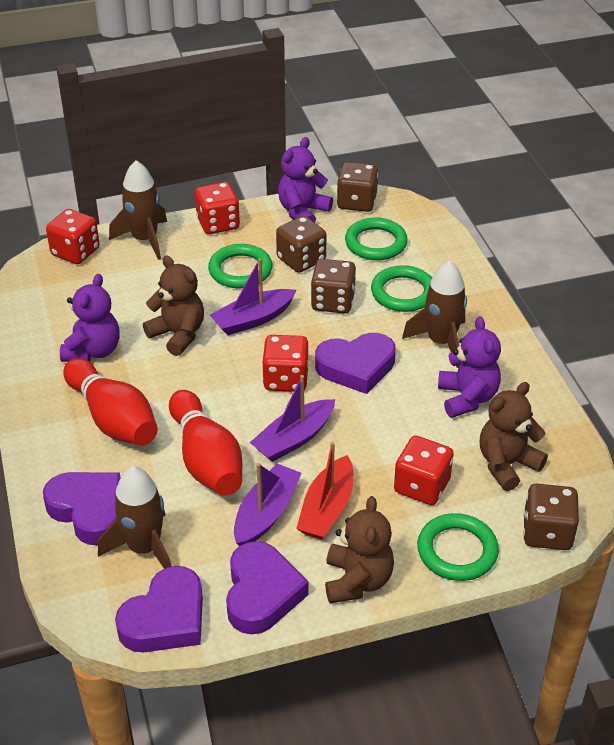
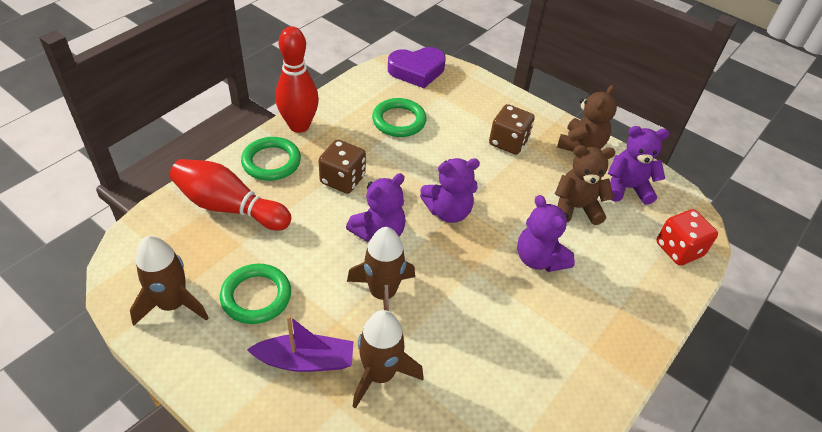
brown dice: [276,216,326,273] [311,259,356,314] [337,162,378,212] [523,484,579,550] = 4 -> [319,139,366,194] [489,104,535,155] = 2
brown teddy bear: [143,255,204,356] [325,496,394,604] [480,382,548,491] = 3 -> [555,145,615,225] [557,85,617,152] = 2
green ring: [208,244,272,288] [345,218,408,260] [371,265,432,312] [417,513,499,581] = 4 -> [220,264,291,324] [241,137,301,181] [372,98,426,137] = 3
purple boat: [210,258,296,335] [234,463,302,546] [250,375,335,462] = 3 -> [247,315,354,372] = 1
purple heart: [43,472,121,545] [115,566,203,652] [226,541,309,634] [315,333,396,394] = 4 -> [388,47,446,88] = 1
purple teddy bear: [60,274,120,362] [278,137,333,223] [438,316,501,418] = 3 -> [346,173,406,242] [420,158,480,223] [517,195,575,272] [608,126,669,205] = 4
red boat: [296,442,353,540] = 1 -> none = 0
red dice: [46,209,100,264] [195,182,240,234] [262,335,308,392] [394,436,454,505] = 4 -> [656,209,718,266] = 1

